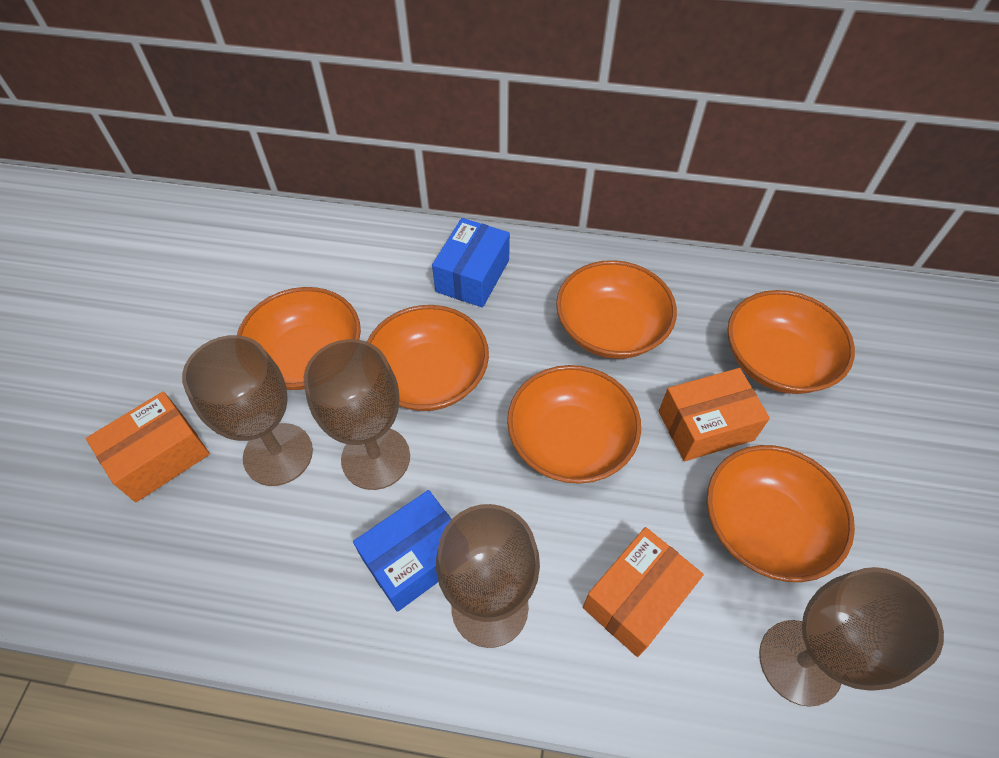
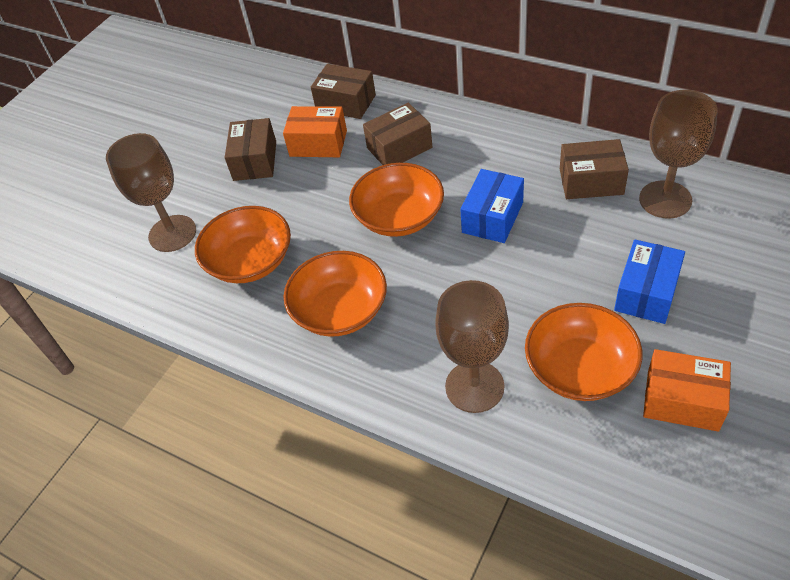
brown box: none = 0 -> [225,118,276,181] [311,64,376,119] [363,103,432,165] [560,139,629,199] = 4
brown goblet: [182,335,313,486] [304,339,410,490] [436,504,540,648] [759,567,944,707] = 4 -> [106,133,196,252] [435,280,509,413] [639,90,718,218] = 3
orange bowl: [237,287,361,390] [367,305,489,411] [507,365,641,484] [556,260,677,359] [707,445,855,582] [728,290,855,394] = 6 -> [195,206,291,283] [284,251,387,337] [349,163,444,237] [525,303,642,401] = 4
orange box: [86,391,210,502] [583,527,704,657] [659,368,770,461] = 3 -> [283,106,347,157] [643,349,731,432] = 2

